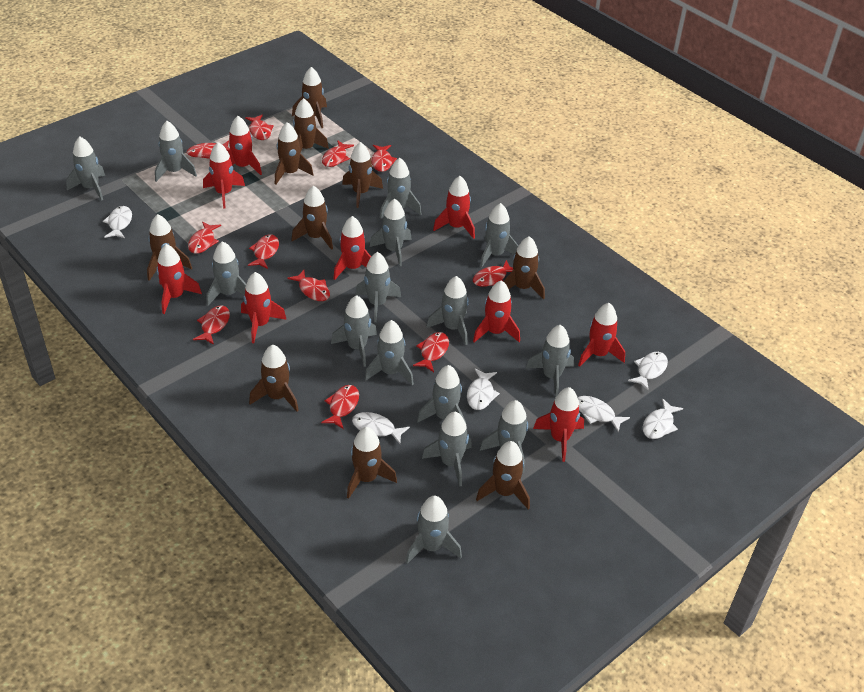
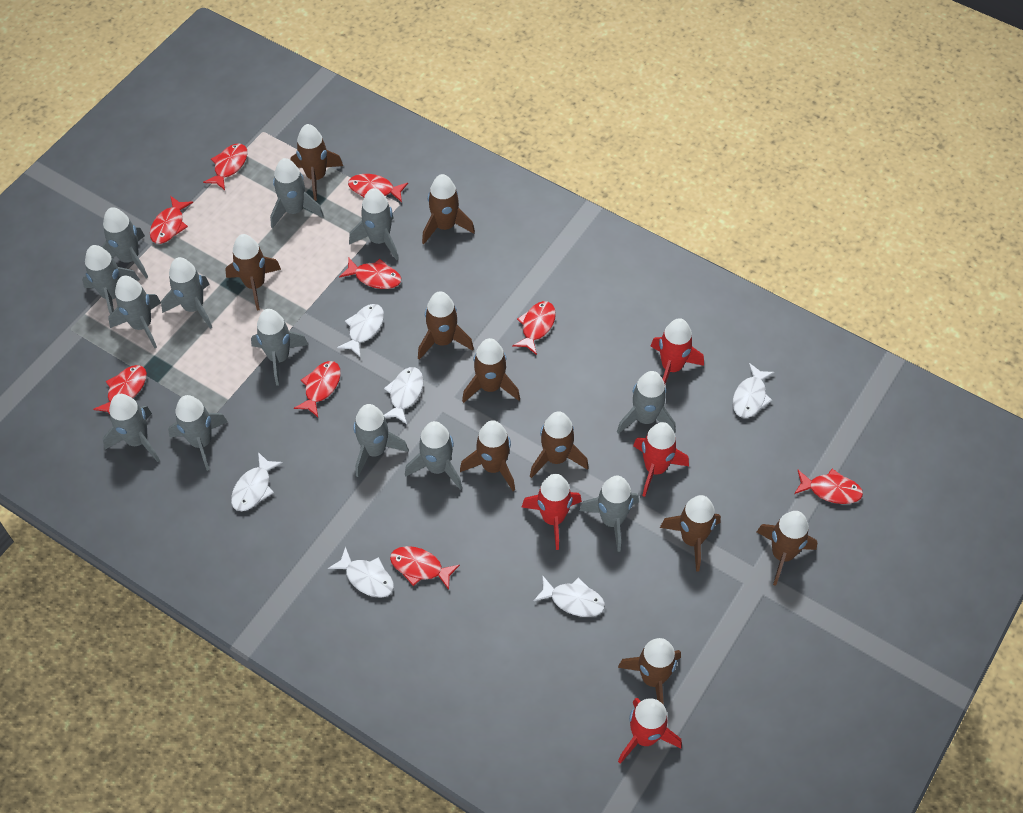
grey rocket: [66,136,105,201] [155,121,197,182] [206,241,246,306] [331,295,377,367] [356,252,401,322] [364,320,414,385] [370,199,412,266] [380,158,421,219] [406,496,462,564] [417,365,466,423] [422,412,472,487] [426,276,469,345] [480,203,519,268] [480,400,528,474] [526,325,574,397] = 15 -> [82,245,140,314] [102,207,148,278] [103,394,160,462] [108,275,161,348] [161,257,212,329] [168,395,227,471] [251,309,308,386] [270,158,324,229] [349,188,398,260] [353,404,409,477] [405,421,462,490] [579,476,639,552] [617,371,676,434] = 13
red fish: [187,140,230,159] [188,221,221,254] [193,306,230,345] [245,114,274,140] [248,234,279,269] [287,270,330,301] [321,385,359,429] [322,140,354,167] [371,145,397,172] [413,332,449,372] [473,260,513,287] = 11 -> [93,365,147,414] [150,196,193,244] [203,143,247,190] [294,361,341,417] [339,258,401,289] [348,174,408,202] [390,546,460,590] [512,301,556,355] [794,469,863,504] = 9
red rocket: [156,244,202,314] [203,142,245,209] [228,116,262,175] [241,272,287,343] [333,216,371,280] [433,176,475,239] [473,280,520,343] [533,387,584,462] [578,303,625,367] = 9 -> [522,474,582,550] [618,698,682,764] [633,422,689,497] [650,318,704,384] = 4

